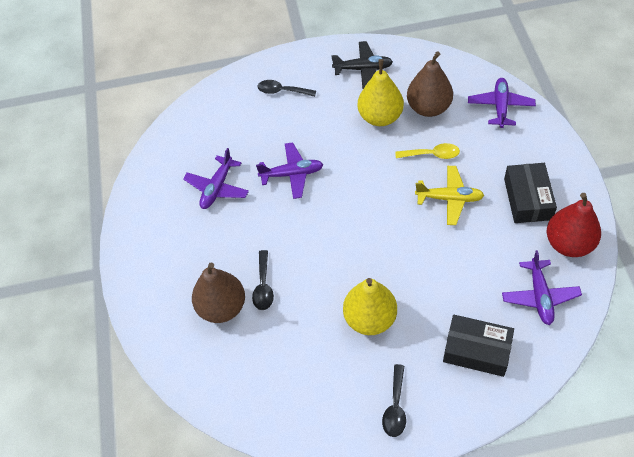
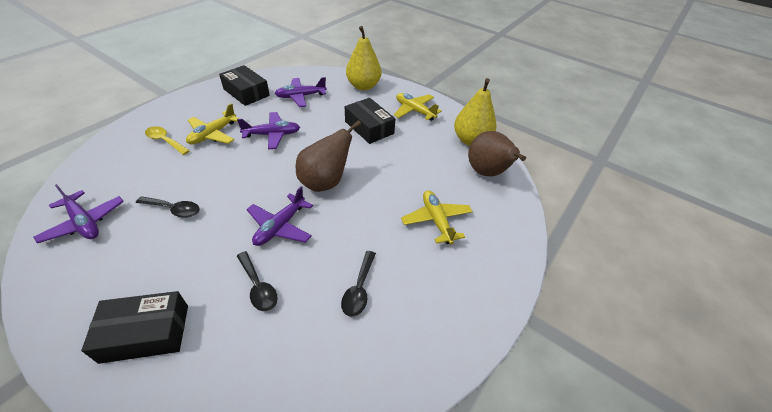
black box: [443,314,514,377] [504,163,557,223] = 2 -> [81,291,188,364] [219,65,270,106] [345,98,395,144] = 3
black plane: [331,41,393,89] = 1 -> none = 0
red pear: [547,193,601,257] = 1 -> none = 0
yellow plane: [415,166,484,225] = 1 -> [186,103,240,144] [394,93,442,121] [401,190,473,244] = 3

